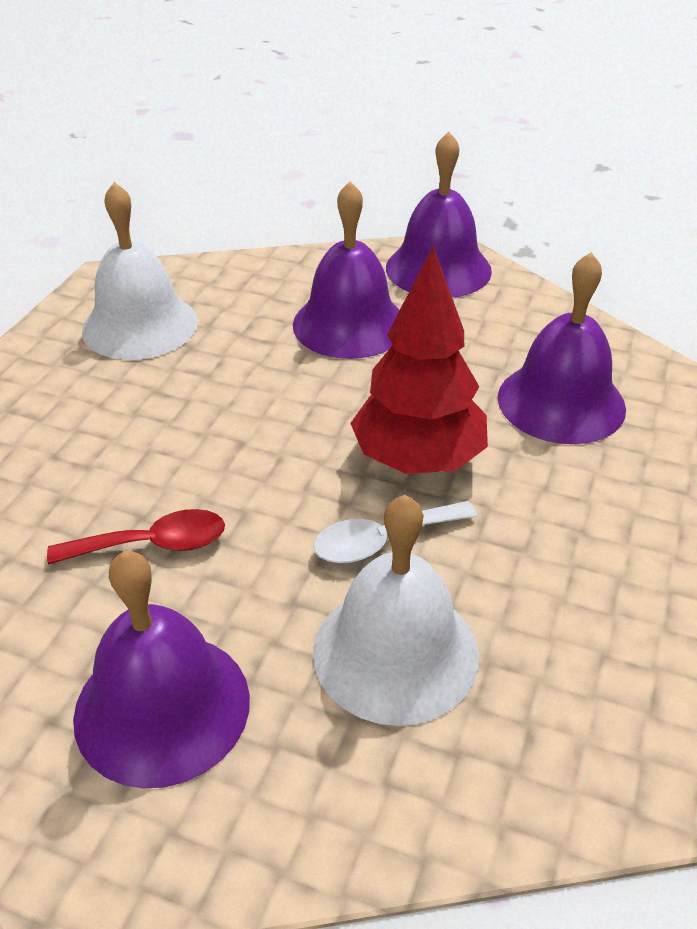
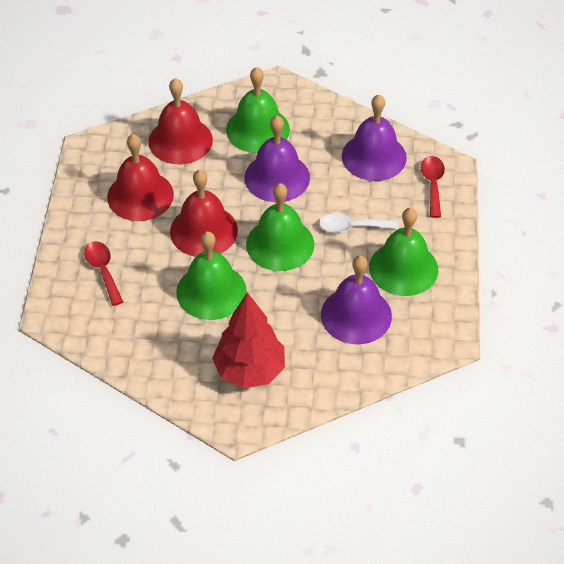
green bell: none = 0 -> [176,231,247,320] [226,67,290,153] [246,183,314,271] [369,208,438,296] = 4
purple bell: [73,551,250,789] [293,181,400,359] [386,132,492,298] [498,252,626,444] = 4 -> [244,115,310,202] [321,255,392,344] [342,95,407,181] = 3
red bell: none = 0 -> [107,134,174,221] [148,78,213,164] [170,170,238,257] = 3
red spoon: [47,509,225,564] = 1 -> [84,241,123,306] [421,156,445,218] = 2
white bell: [82,182,198,360] [313,495,479,726] = 2 -> none = 0

